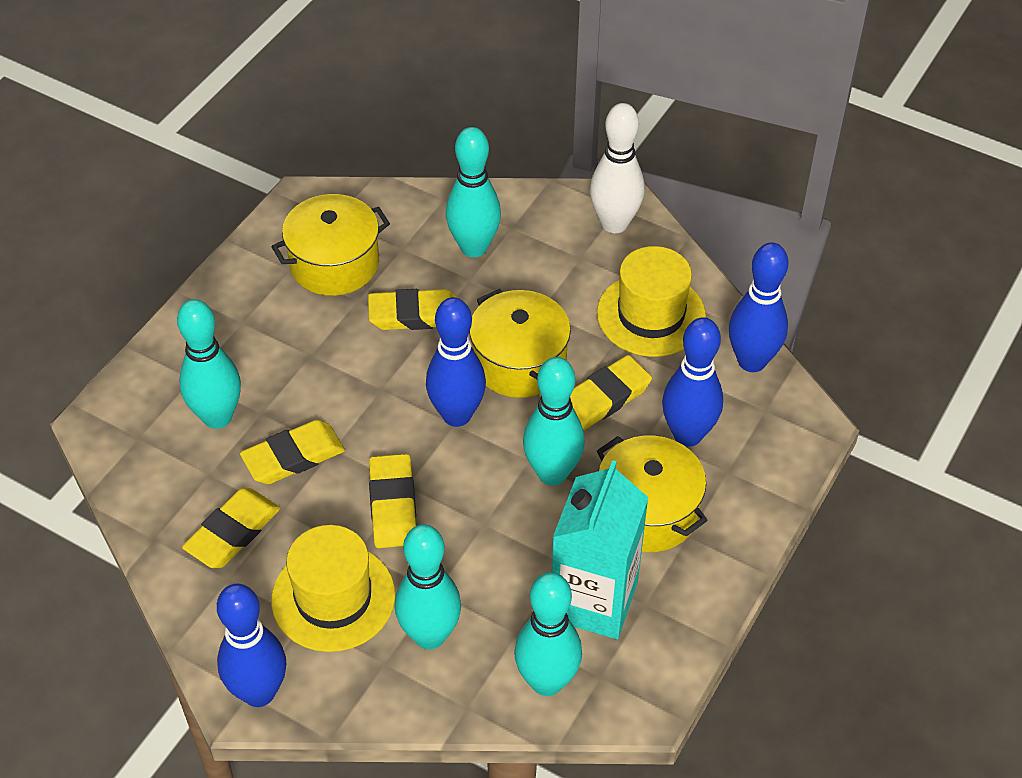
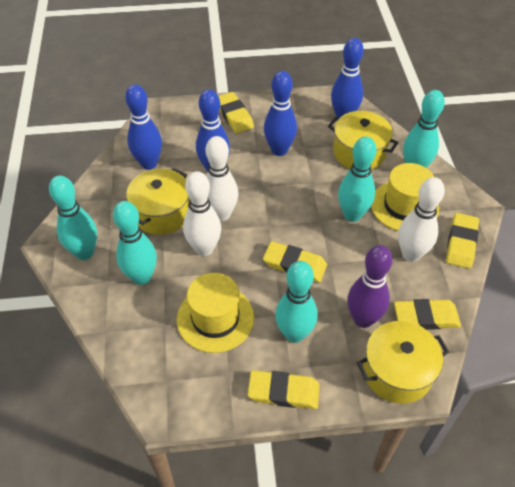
purple bowling pin: none = 0 -> [347,245,393,328] = 1
turquoise carton: [552,460,649,639] = 1 -> none = 0
white bowling pin: [590,103,645,233] = 1 -> [183,171,221,256] [205,136,239,221] [398,177,445,262] = 3

